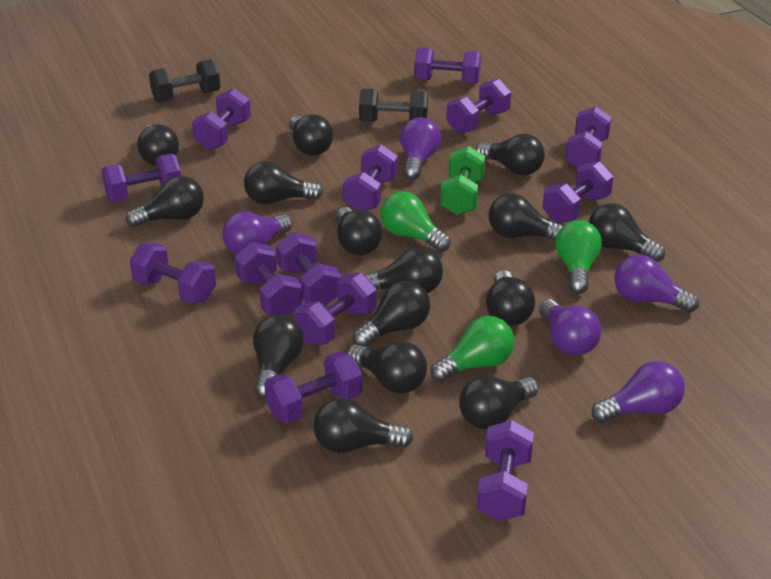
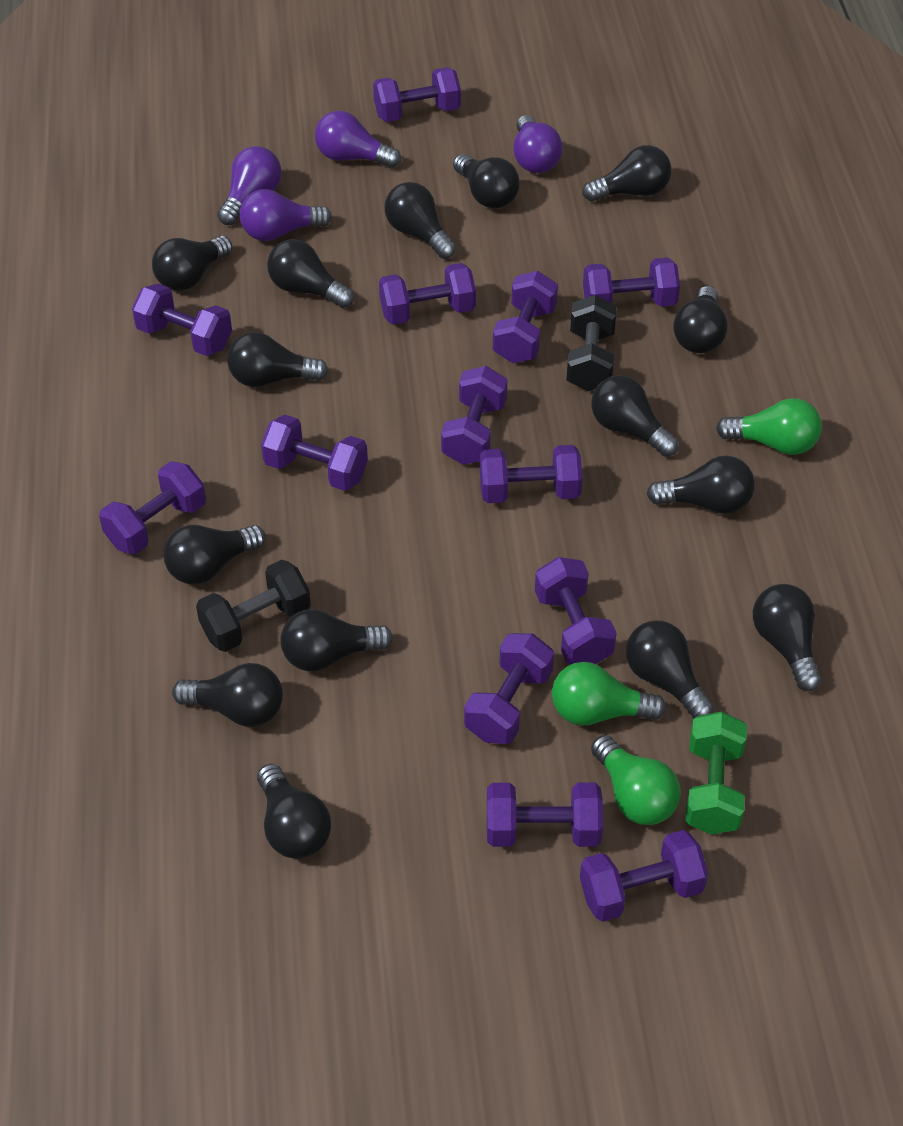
purple light bulb: [222,211,292,255] [400,117,441,180] [539,299,601,356] [592,361,685,423] [614,254,699,313] = 5 -> [217,146,282,225] [239,189,332,241] [315,111,401,168] [513,115,563,173] = 4

